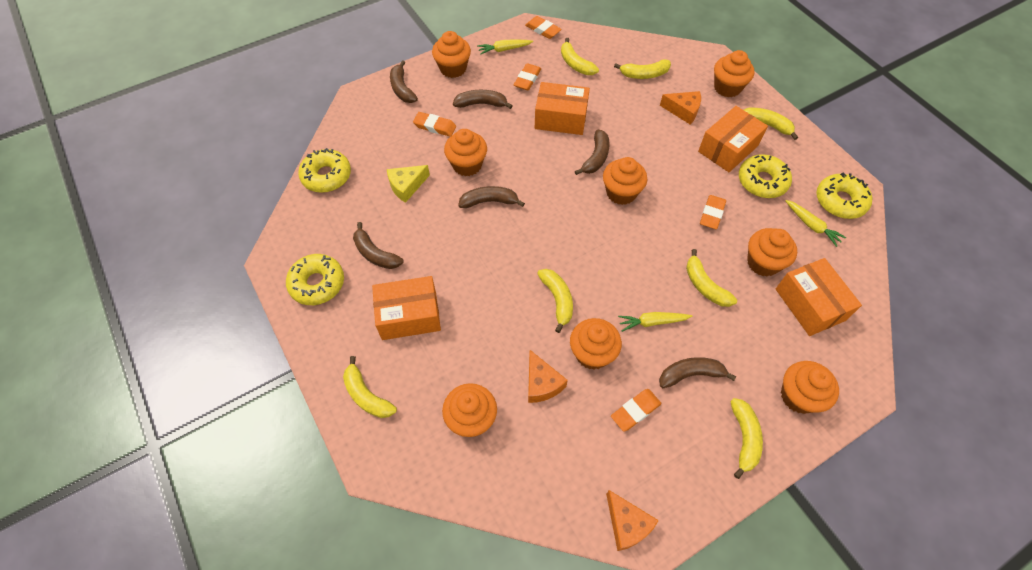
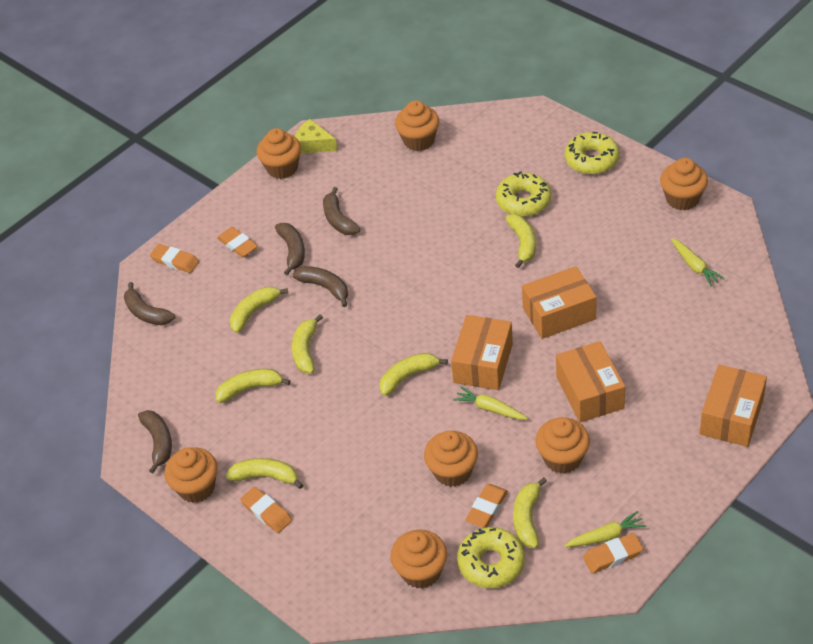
brown banana: [353,222,404,269] [390,60,418,103] [453,90,512,109] [458,186,525,208] [575,130,610,175] [659,357,736,388] = 6 -> [124,282,175,325] [138,410,172,473] [275,223,305,275] [293,266,348,307] [323,187,361,235] = 5
orange cheese: [528,350,568,403] [606,490,659,551] [660,91,701,125] = 3 -> none = 0
orange cupcake: [432,31,471,78] [442,383,497,437] [444,129,487,176] [570,318,622,370] [603,157,647,205] [714,50,754,97] [747,228,797,276] [781,361,839,414] = 8 -> [164,447,218,503] [257,128,301,179] [390,529,447,589] [395,101,439,151] [424,431,478,487] [535,417,590,474] [660,158,708,211] = 7
yellow donut: [286,254,344,305] [298,148,351,193] [739,154,792,198] [816,173,873,219] = 4 -> [457,527,525,588] [496,171,551,217] [565,132,619,175] = 3

